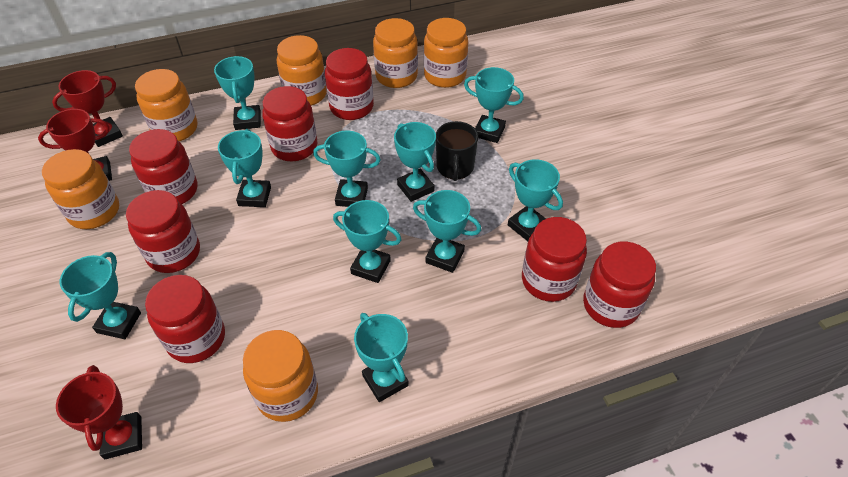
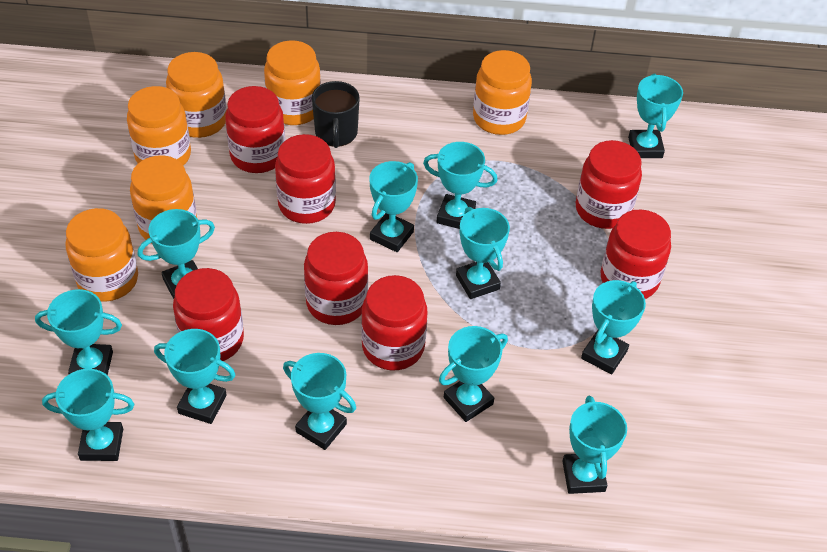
red trophy: [38,109,112,181] [52,70,123,147] [56,365,142,459] = 3 -> none = 0
turquoise trophy: [60,252,141,339] [214,56,261,130] [218,129,271,207] [313,131,381,207] [333,200,401,283] [354,313,409,402] [394,122,436,202] [413,190,481,273] [464,67,524,143] [508,159,563,241] = 10 -> [35,289,122,376] [42,369,134,461] [138,209,215,299] [154,329,236,424] [283,353,356,450] [369,161,418,252] [423,142,498,229] [439,326,508,422] [456,207,510,299] [562,396,627,494] [581,280,646,374] [628,74,683,158] = 12

